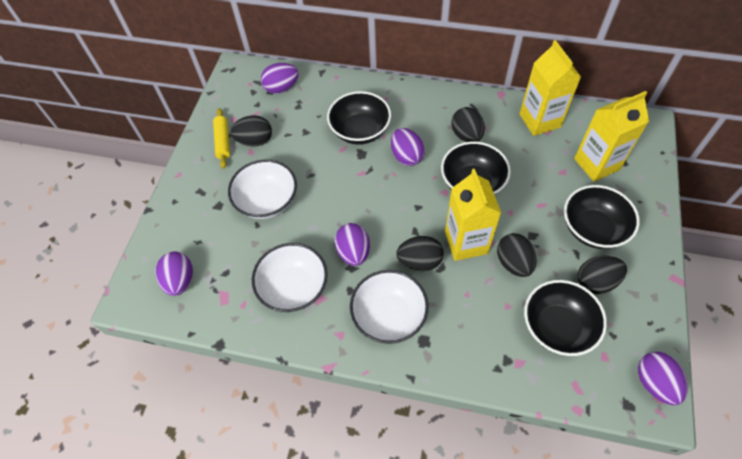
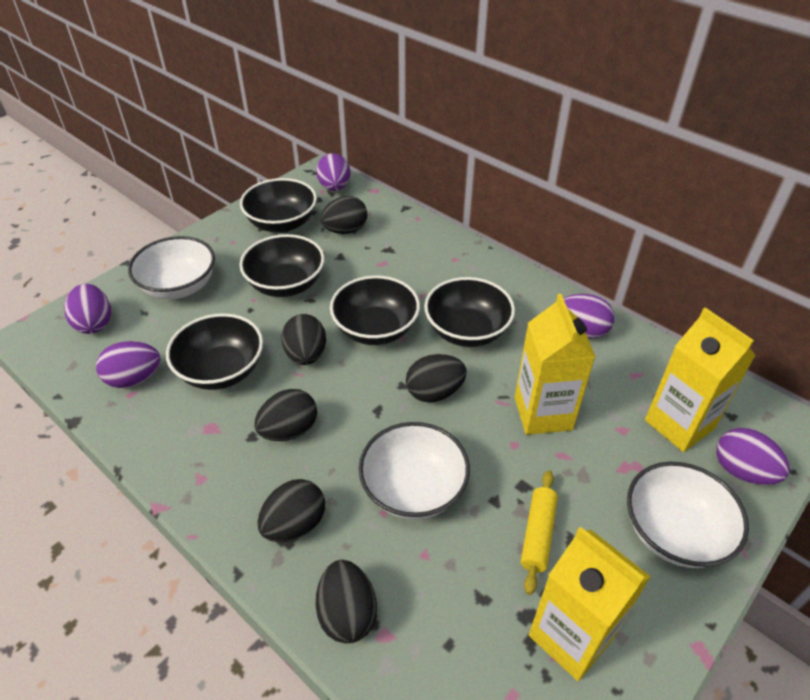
black bowl: [327,91,391,145] [441,142,511,195] [524,280,607,356] [564,185,640,249] = 4 -> [166,313,263,390] [239,234,324,297] [240,178,317,233] [330,276,420,345] [424,277,515,347] = 5
black egg: [230,115,272,147] [396,236,444,271] [451,107,485,142] [497,233,537,277] [577,256,627,294] = 5 -> [254,389,317,441] [257,479,325,542] [281,314,326,365] [316,560,377,643] [320,196,367,234] [406,354,467,403] = 6

